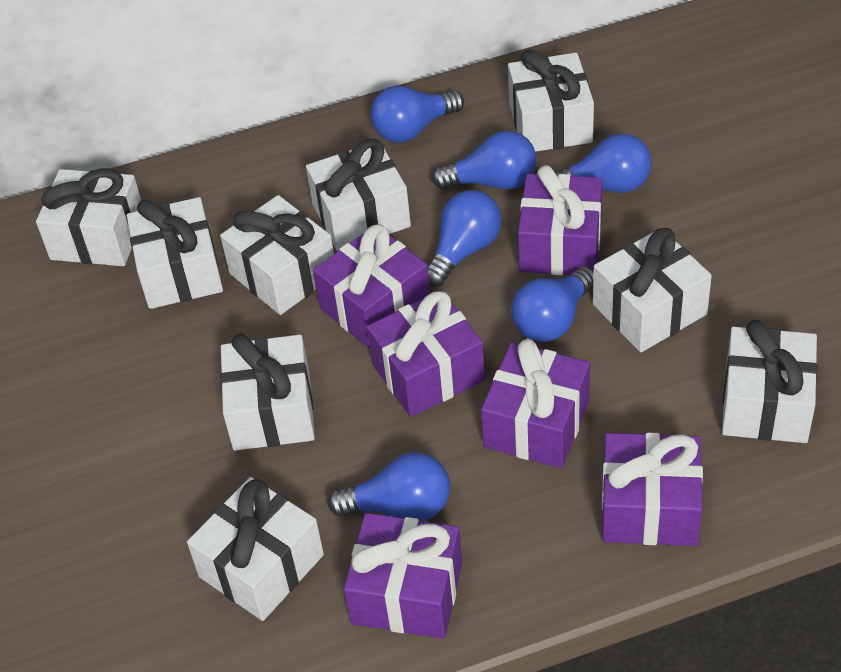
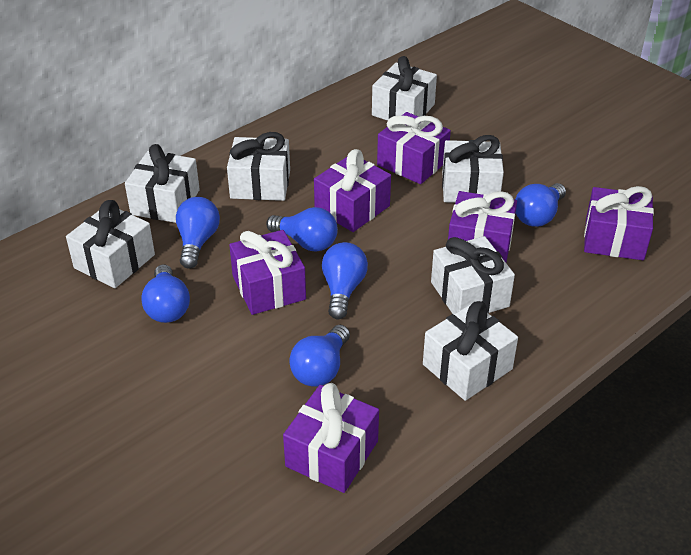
white gift: [36,169,142,266] [127,197,223,309] [187,477,324,621] [220,195,334,315] [220,333,315,451] [306,139,411,252] [508,50,594,152] [593,228,712,352] [722,320,818,443] = 9 -> [66,200,155,288] [125,144,200,223] [227,132,290,201] [372,56,437,121] [423,301,518,401] [431,236,515,314] [442,135,504,203] = 7

